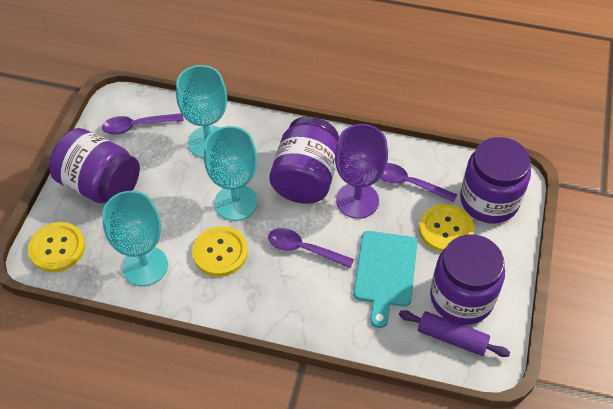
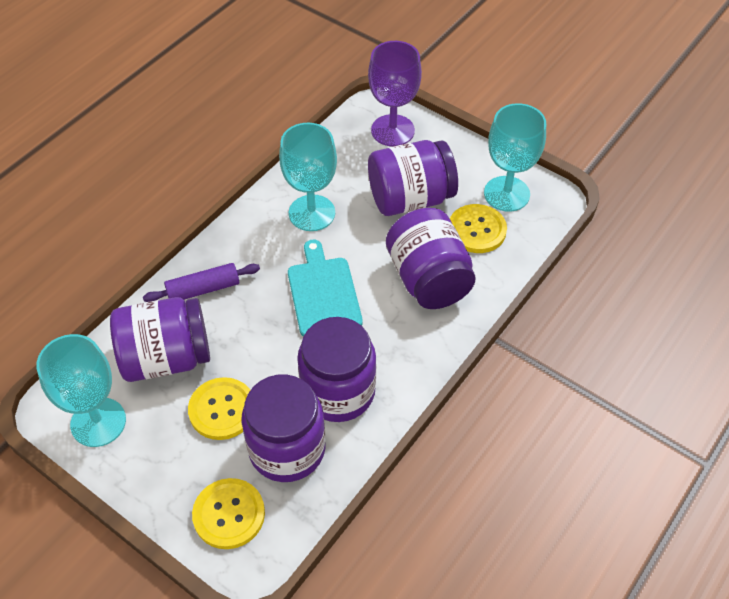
purple jar: [49,128,140,203] [269,117,339,204] [430,234,505,325] [460,137,531,223] = 4 -> [110,297,210,382] [241,374,326,482] [297,317,376,422] [368,140,458,216] [386,208,476,309] = 5
purple spoon: [102,113,184,135] [268,228,354,268] [381,163,457,203] = 3 -> none = 0

